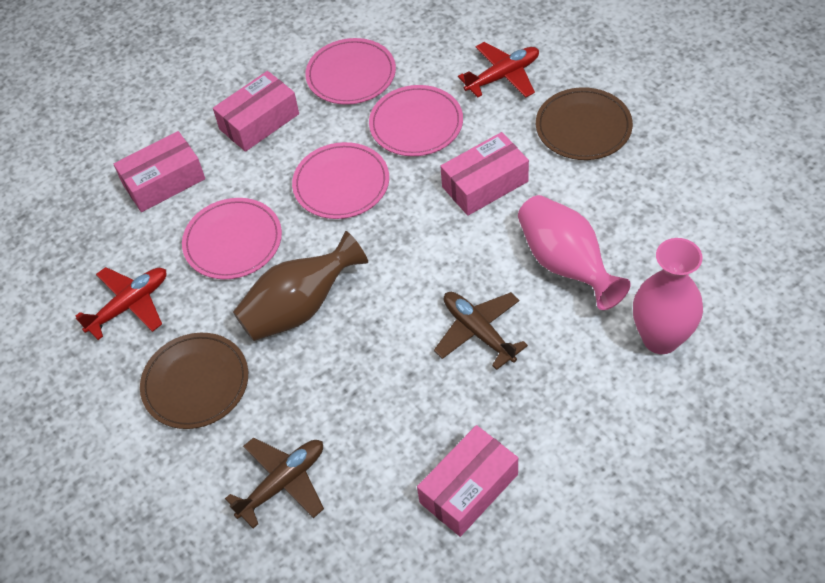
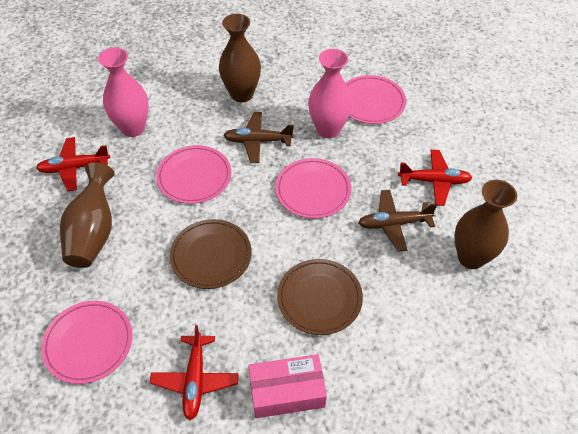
brown vase: [233,231,368,341] = 1 -> [60,162,115,268] [219,14,261,102] [454,180,517,269] = 3
pink box: [114,131,205,212] [213,71,299,152] [417,425,518,537] [440,132,529,216] = 4 -> [248,354,327,418] = 1
red plane: [76,267,166,340] [458,42,539,98] = 2 -> [36,137,110,191] [150,325,239,420] [398,150,473,206] = 3

